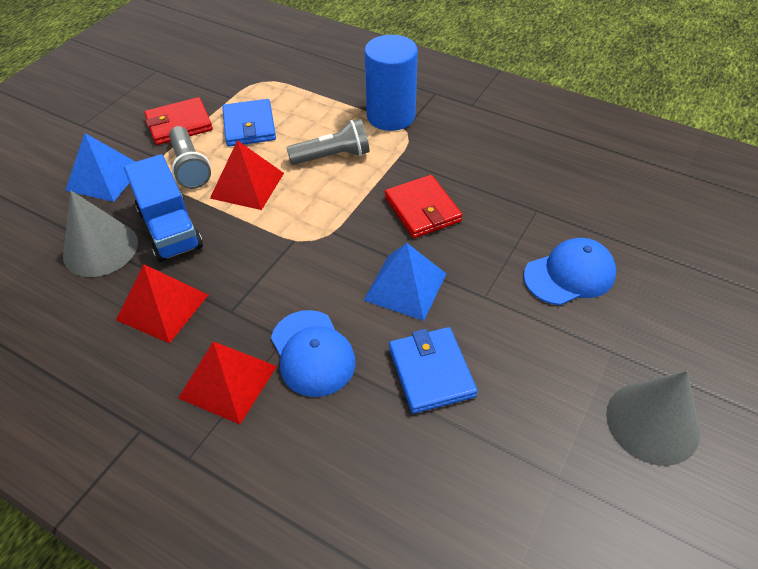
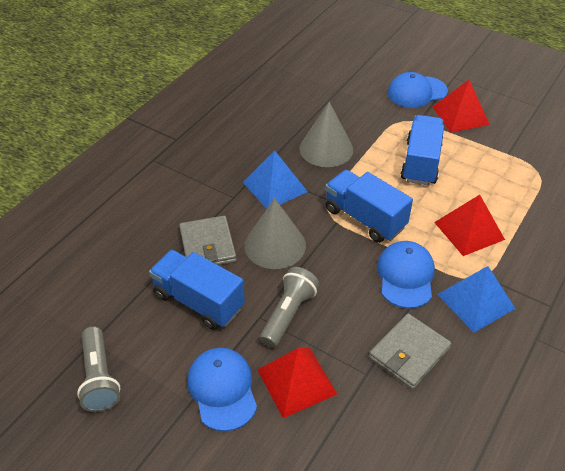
blue cap: [271,310,356,397] [524,238,616,305] = 2 -> [187,348,257,431] [377,241,435,308] [387,72,448,108] = 3
blue cylinder: [364,35,418,131] = 1 -> none = 0
blue truck: [124,154,203,262] = 1 -> [149,250,245,330] [325,170,413,243] [401,115,444,185] = 3
blue wallet: [222,99,276,147] [389,327,478,414] = 2 -> none = 0
grey wallet: none = 0 -> [179,216,237,265] [369,313,452,389] = 2
red wallet: [144,97,213,145] [385,175,462,238] = 2 -> none = 0

